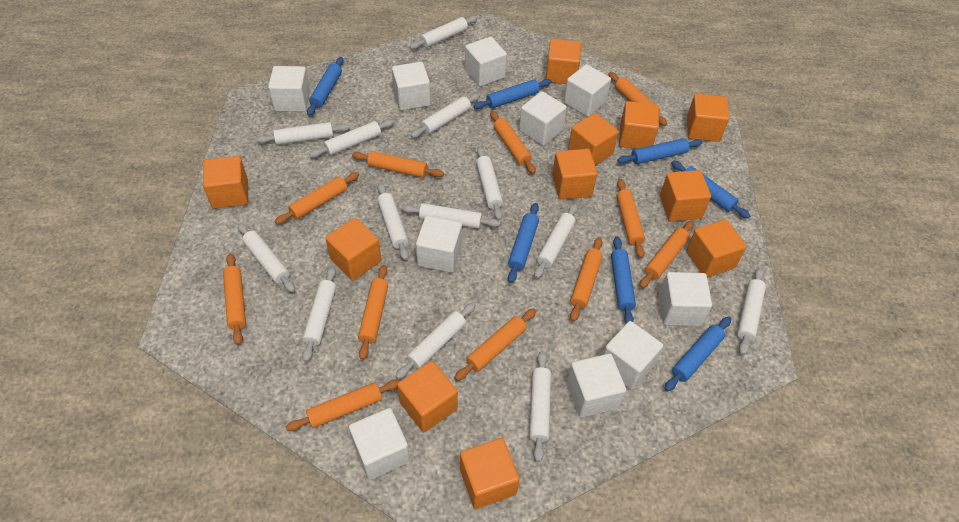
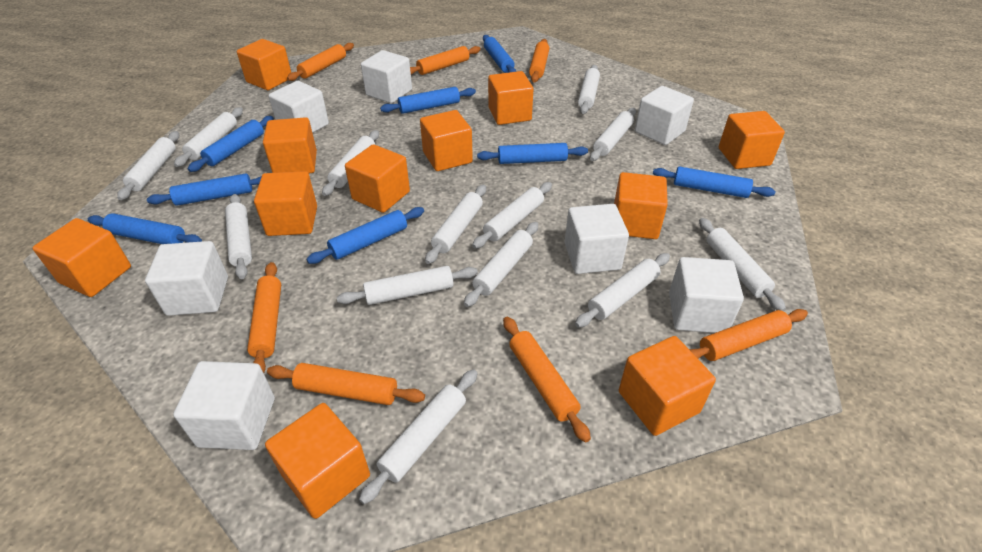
blue rolling pin: [307,57,344,116] [473,79,552,109] [508,203,539,283] [611,237,636,324] [617,138,703,164] [665,316,731,392] [671,160,750,219] = 7 -> [88,213,202,244] [147,173,262,206] [188,116,274,172] [306,207,424,264] [380,87,476,114] [477,143,588,164] [483,35,516,73] [653,167,776,198] = 8
orange rolling pin: [223,253,246,345] [275,172,359,224] [285,380,400,431] [352,151,444,178] [358,265,388,360] [455,308,536,381] [490,111,536,174] [570,237,603,322] [609,72,667,126] [616,179,645,258] [640,220,694,288] = 11 -> [247,262,281,373] [267,363,425,405] [287,43,354,81] [410,46,481,75] [503,317,591,443] [529,39,549,82] [689,309,808,361] = 7
white cube: [268,66,310,112] [349,408,410,480] [392,62,431,110] [416,216,462,273] [465,37,507,86] [519,91,567,146] [564,64,611,117] [567,354,626,418] [603,321,663,390] [659,272,712,326] = 10 -> [145,241,228,316] [173,361,275,450] [269,81,329,133] [361,50,412,103] [565,204,629,274] [635,86,694,145] [669,257,744,333] = 7

